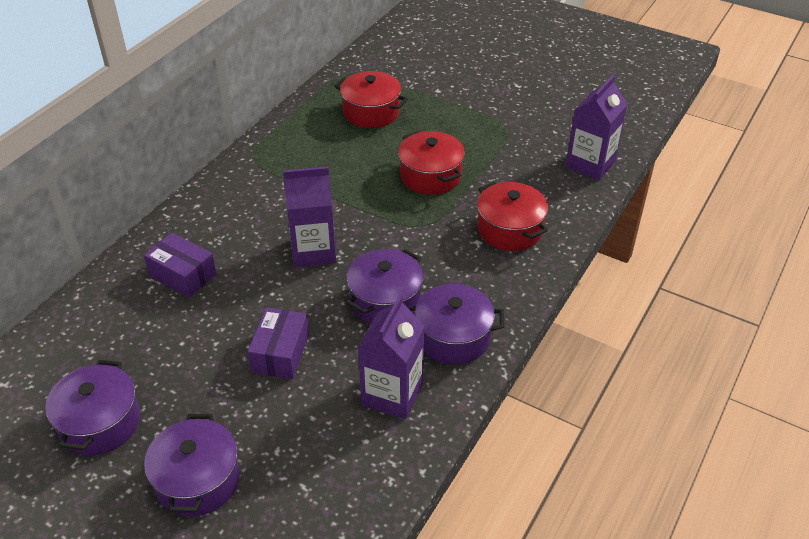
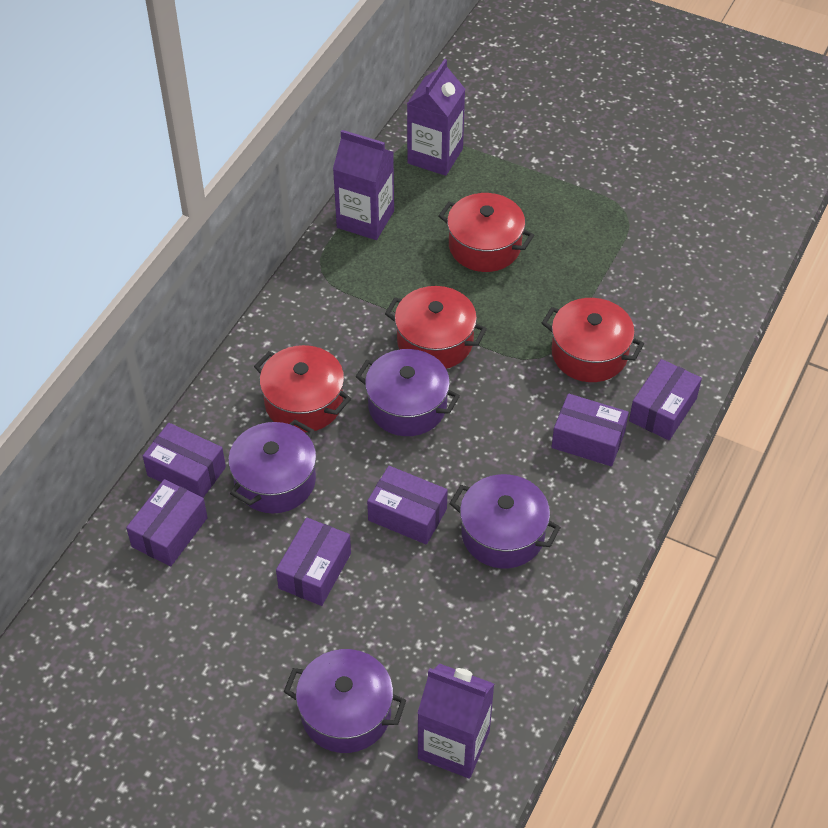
purple box: [144,233,216,298] [248,307,309,379] = 2 -> [126,479,208,566] [143,423,226,498] [276,518,351,606] [367,466,448,545] [552,394,629,466] [629,359,702,440] = 6
red pot: [335,71,408,128] [398,131,465,195] [477,182,548,251] = 3 -> [254,345,351,432] [385,286,487,369] [438,193,534,272] [542,298,644,382] = 4

